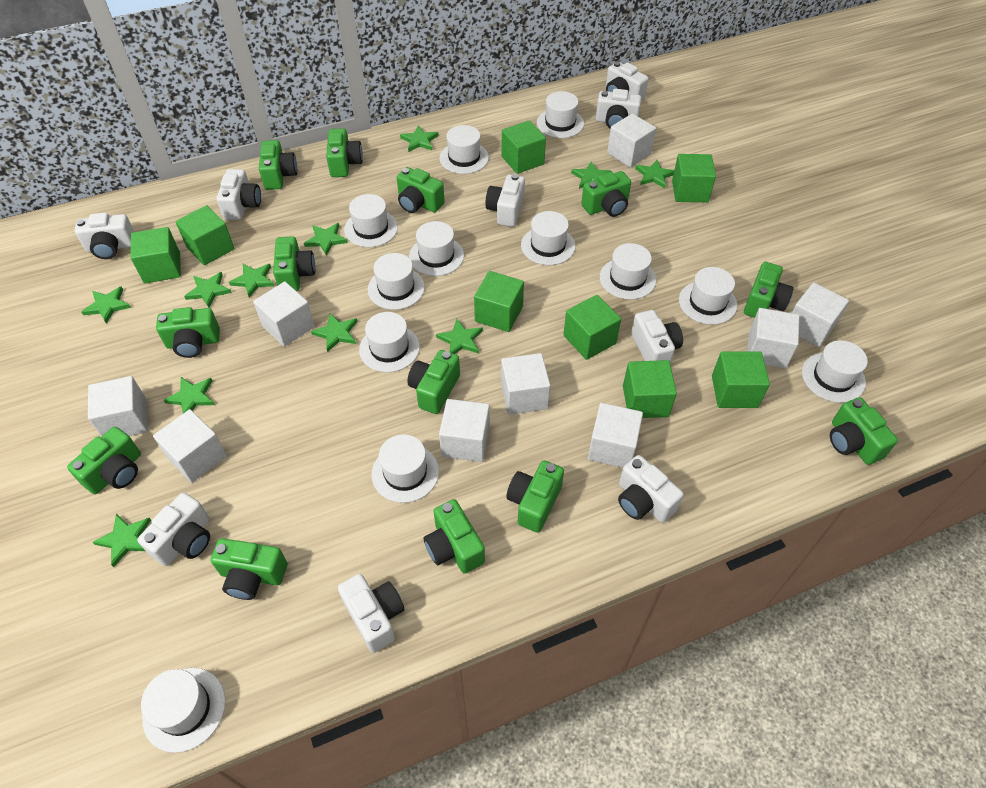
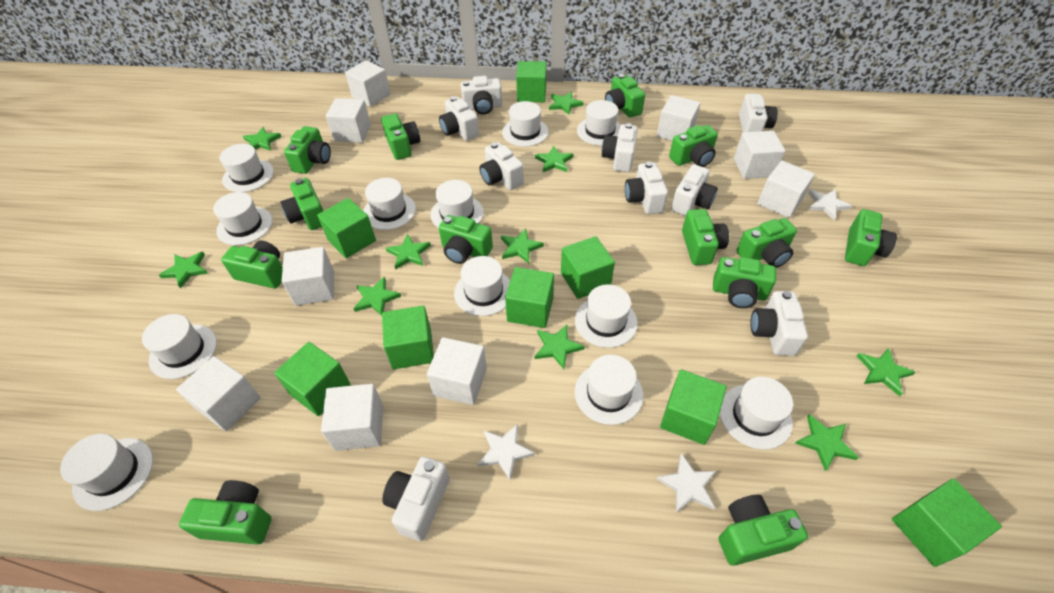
green star: [82,287,131,324] [93,514,151,567] [164,377,215,413] [184,272,232,308] [229,264,274,298] [304,223,348,256] [311,313,357,352] [400,125,438,152] [436,319,483,354] [571,161,612,189] [635,160,674,188] = 11 -> [159,252,208,288] [243,127,281,151] [353,276,401,316] [386,234,431,270] [501,229,544,263] [535,146,574,172] [535,325,585,369] [549,92,584,115] [795,414,859,471] [857,348,915,397] = 10
white star: none = 0 -> [477,424,535,481] [656,453,716,513] [808,189,852,220] = 3

